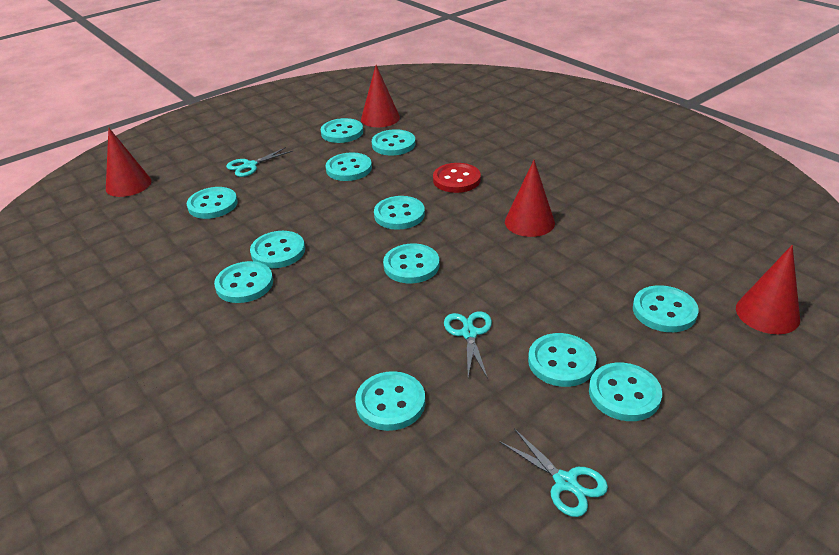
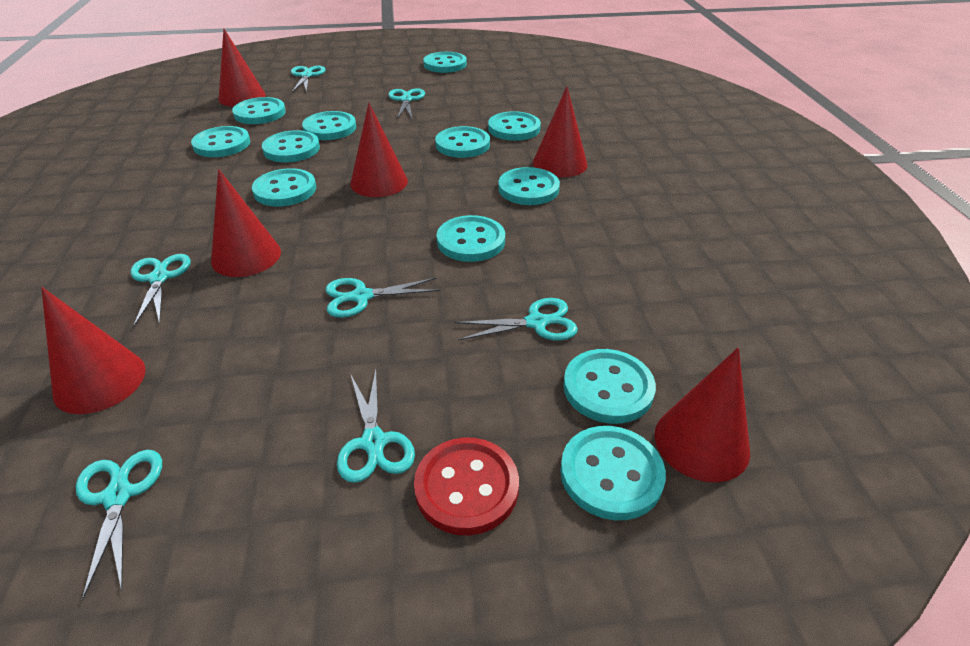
red cone: [106,128,151,197] [361,65,400,127] [505,160,555,237] [736,245,800,334] = 4 -> [41,287,146,414] [211,169,281,277] [218,29,266,107] [350,103,408,197] [533,86,587,177] [654,348,750,482] = 6
turquoise scissors: [226,147,293,177] [444,311,492,379] [499,429,608,517] = 3 -> [76,450,162,601] [130,254,191,327] [291,66,326,93] [326,278,440,318] [337,369,415,483] [388,88,425,119] [455,298,578,341] = 7

